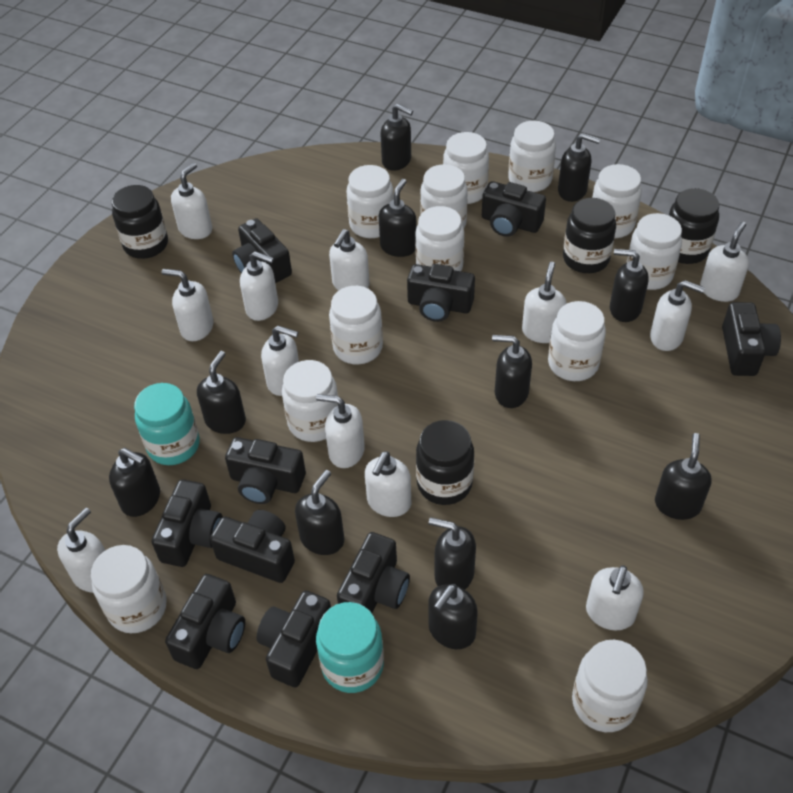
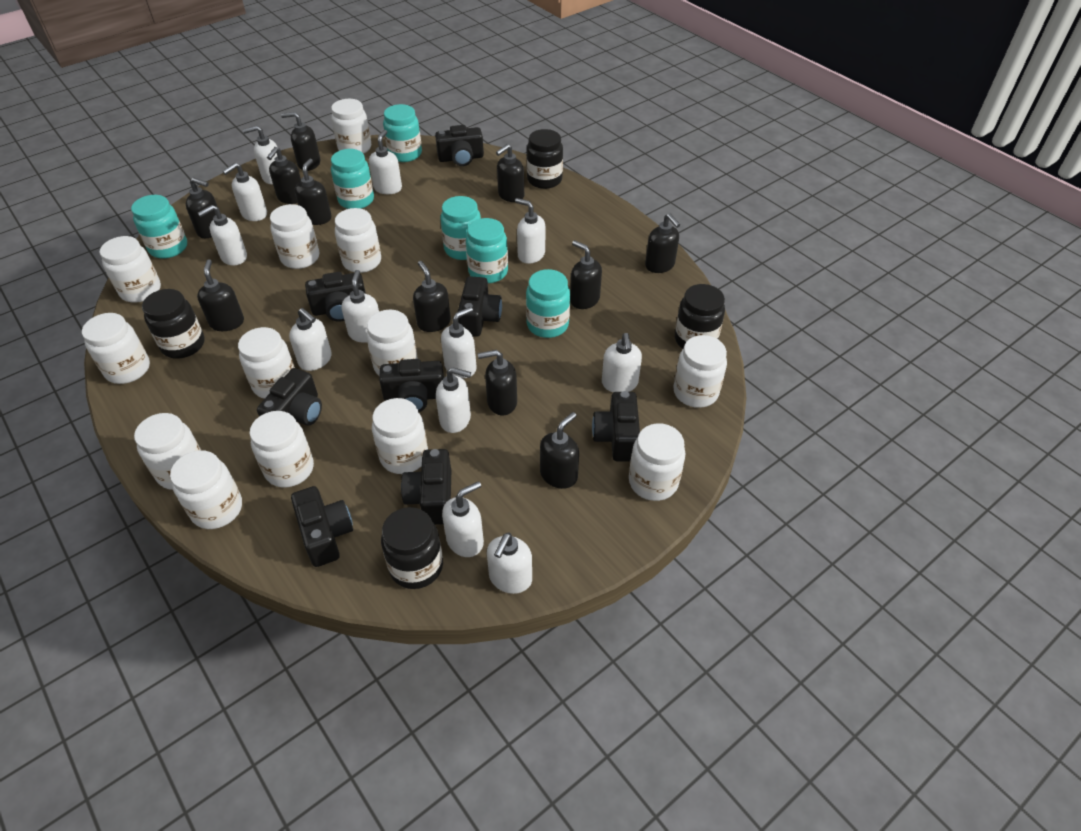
black camera: [151,479,223,567] [165,574,245,669] [210,510,295,583] [225,437,306,504] [232,218,292,283] [257,591,331,688] [337,532,410,613] [407,264,475,322] [482,181,546,237] [722,302,781,376] = 10 -> [257,368,322,426] [291,486,353,567] [305,272,366,322] [379,359,444,412] [401,449,451,525] [435,125,484,166] [458,276,502,336] [592,391,640,462] = 8
turquoise jar: [134,383,200,465] [316,602,384,693] = 2 -> [131,195,187,259] [331,149,374,209] [383,104,422,162] [440,196,481,260] [466,218,508,283] [526,269,570,338] = 6
white jar: [91,545,167,633] [282,360,338,442] [329,286,383,365] [347,165,394,238] [415,206,464,271] [420,164,468,228] [443,132,489,204] [508,121,556,192] [548,301,606,381] [572,640,648,732] [592,164,642,238] [627,213,682,290] = 12 -> [82,313,150,384] [100,236,161,303] [134,413,201,490] [170,450,242,529] [238,327,295,399] [249,411,314,488] [270,204,319,269] [331,99,371,154] [335,208,381,273] [366,310,418,376] [372,398,428,474] [629,423,685,501] [674,335,727,408] = 13

